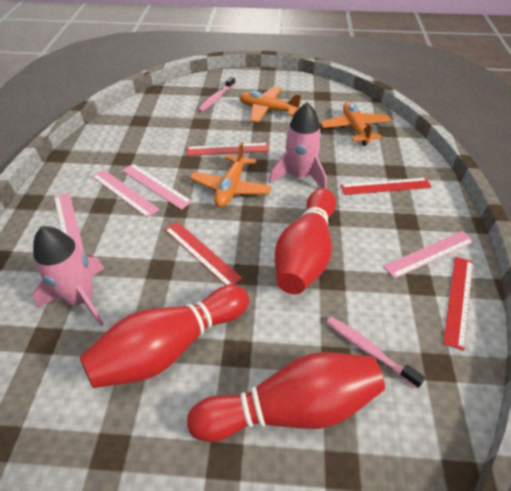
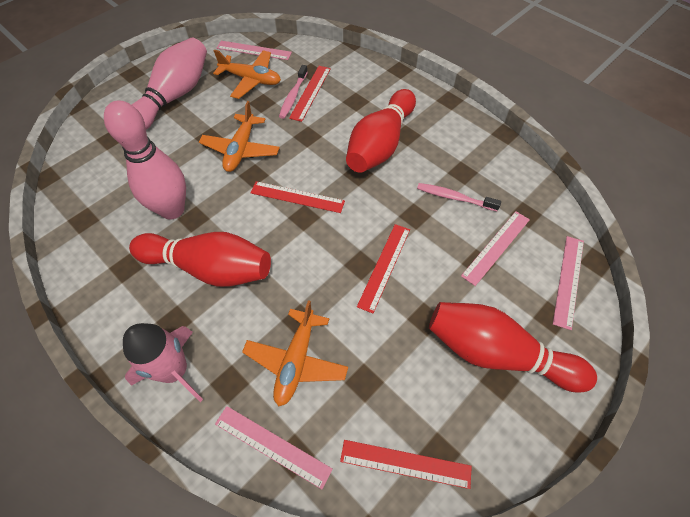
pink bowling pin: none = 0 -> [104,101,186,220] [131,38,207,130] = 2
pink rocket: [33,226,104,326] [269,102,327,189] = 2 -> [123,323,203,402] = 1

